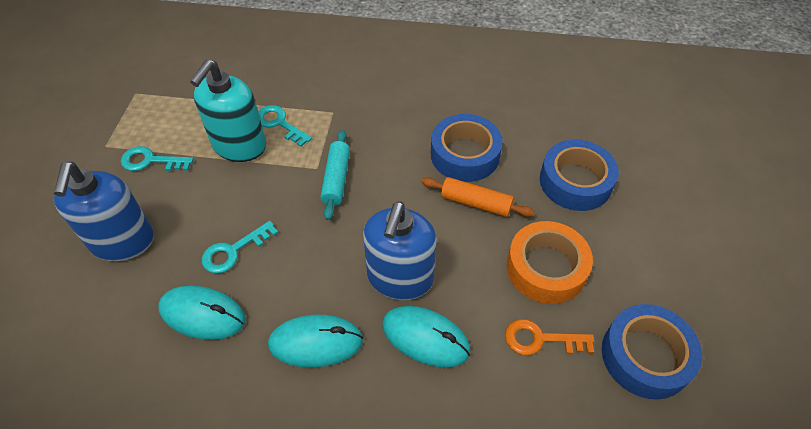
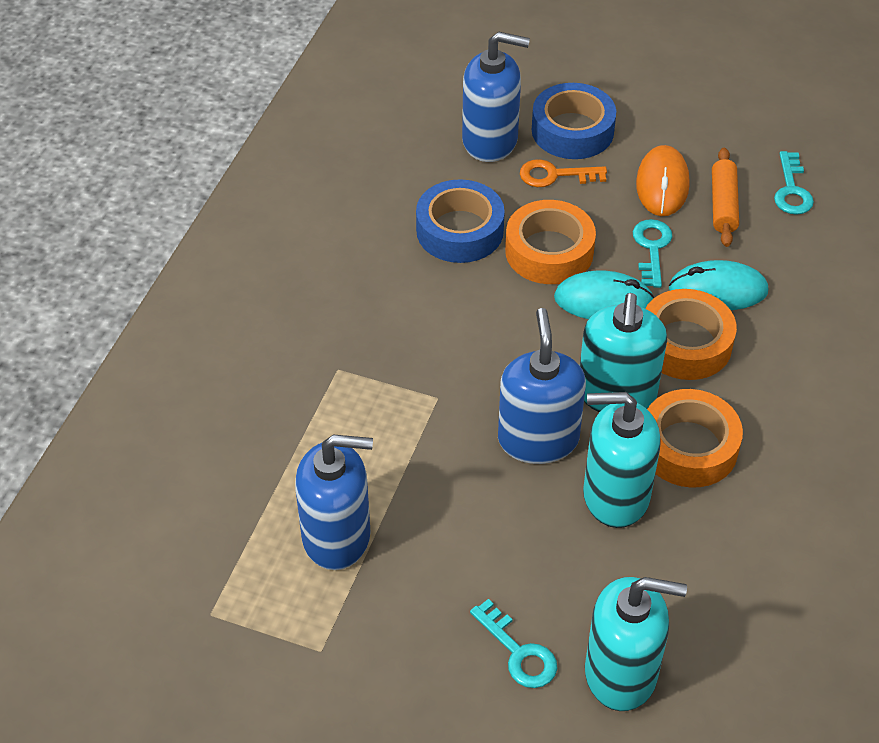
blue soap dispenser: [54,162,154,261] [363,201,437,300] = 2 -> [295,435,373,570] [462,32,530,162] [498,308,586,464] = 3
blue tape: [431,114,503,182] [540,140,619,211] [602,304,702,400] = 3 -> [416,179,505,263] [532,83,616,159] = 2
orange mouse: none = 0 -> [636,145,690,216] = 1
orange tape: [507,221,593,304] = 1 -> [505,200,596,284] [645,289,737,380] [647,389,743,488] = 3
turquoise mouse: [158,285,246,340] [268,315,363,368] [382,306,470,367] = 3 -> [554,270,654,319] [669,260,768,310] = 2
turquoise rolling pin: [320,130,350,220] = 1 -> none = 0
turquoise soap dispenser: [190,59,266,162] = 1 -> [580,293,667,412] [583,392,661,528] [585,577,687,711] = 3

